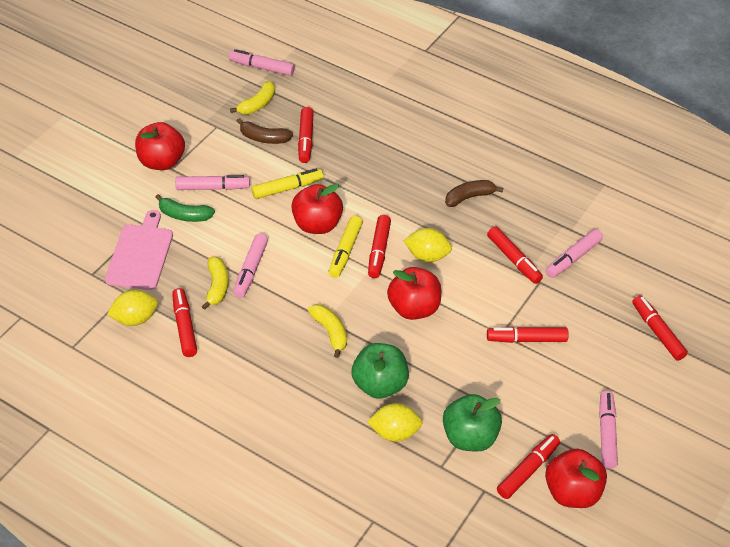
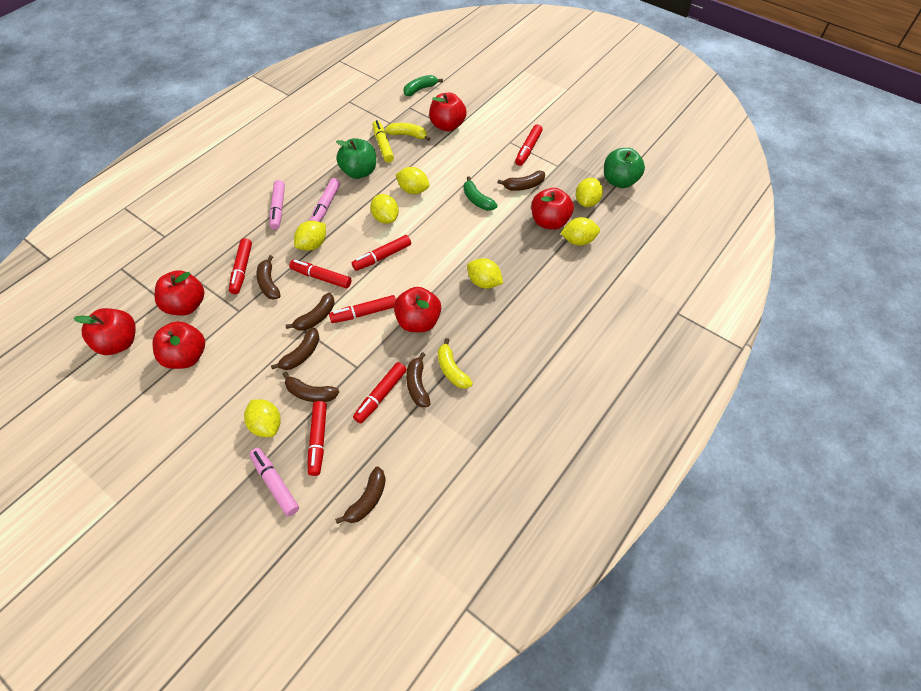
brown banana: [237,118,293,144] [445,180,503,207] = 2 -> [256,255,281,299] [271,327,320,370] [282,372,339,402] [286,293,335,331] [335,467,386,524] [406,352,430,407] [497,171,545,191] = 7
green banana: [155,194,215,222] = 1 -> [404,75,443,96] [464,177,498,211] = 2
pink cutting board: [105,210,173,290] = 1 -> none = 0
pink marker: [175,175,250,190] [229,49,295,76] [233,234,268,298] [546,229,603,278] [599,391,618,469] = 5 -> [249,448,299,516] [270,180,285,230] [309,178,340,222] = 3
red apple: [135,122,185,170] [291,184,343,234] [387,267,441,320] [545,449,607,508] = 4 -> [73,308,136,355] [153,321,205,369] [155,270,205,316] [394,287,441,332] [429,93,467,131] [531,188,574,230] = 6
yellow banana: [201,257,228,310] [230,81,275,114] [308,305,347,358] = 3 -> [385,123,430,141] [438,338,473,389] = 2
yellow lemon: [107,290,158,326] [367,403,423,442] [404,228,452,262] = 3 -> [244,399,281,437] [294,221,326,251] [370,194,399,224] [396,167,430,194] [467,258,503,289] [560,217,600,246] [576,178,603,207] = 7
yellow marker: [251,168,323,199] [329,216,363,278] = 2 -> [373,120,394,163] = 1

